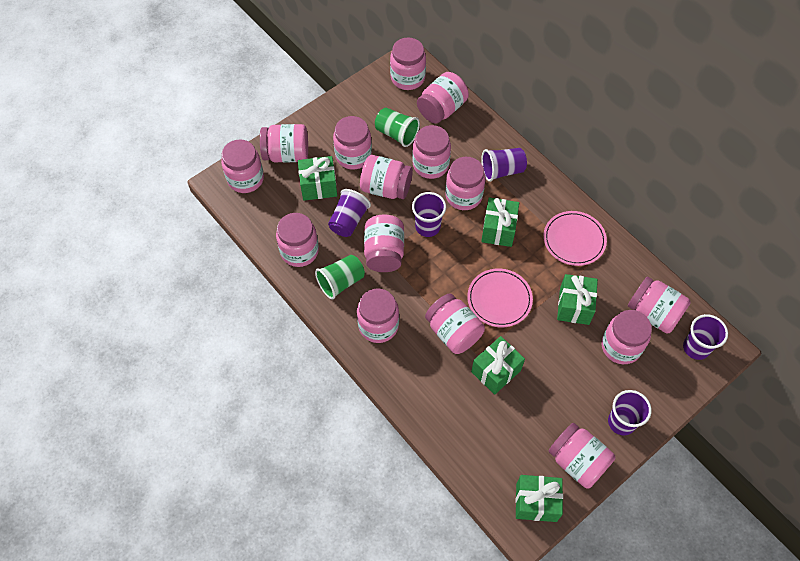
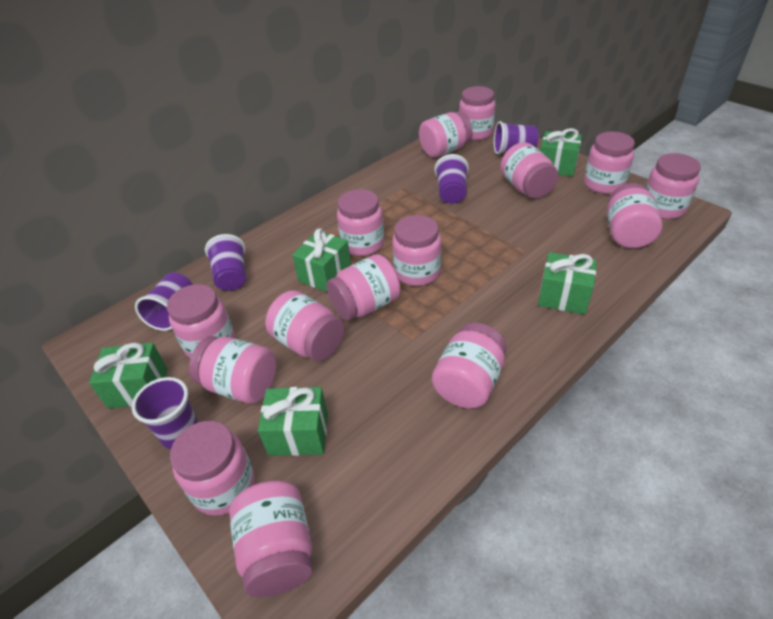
green cup: [315,255,365,300] [375,108,420,147] = 2 -> none = 0
pink plate: [467,269,533,327] [543,211,607,266] = 2 -> none = 0

